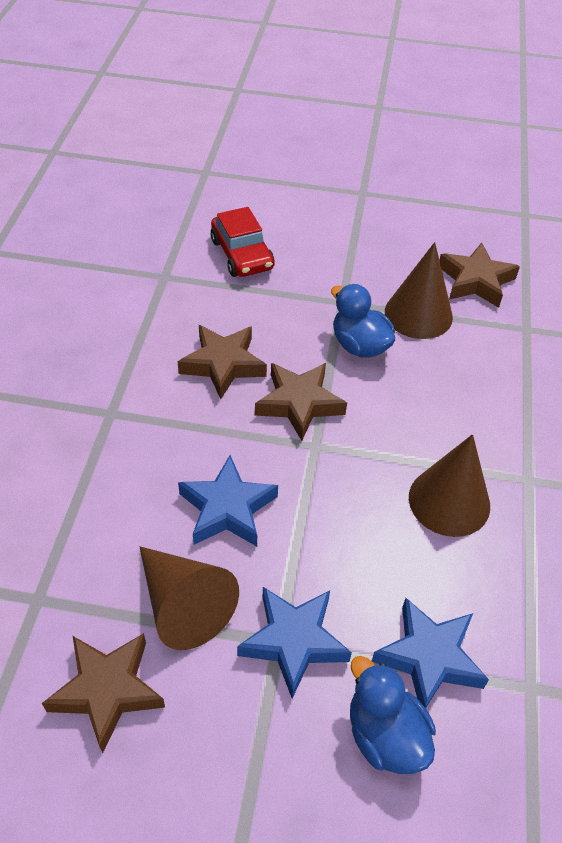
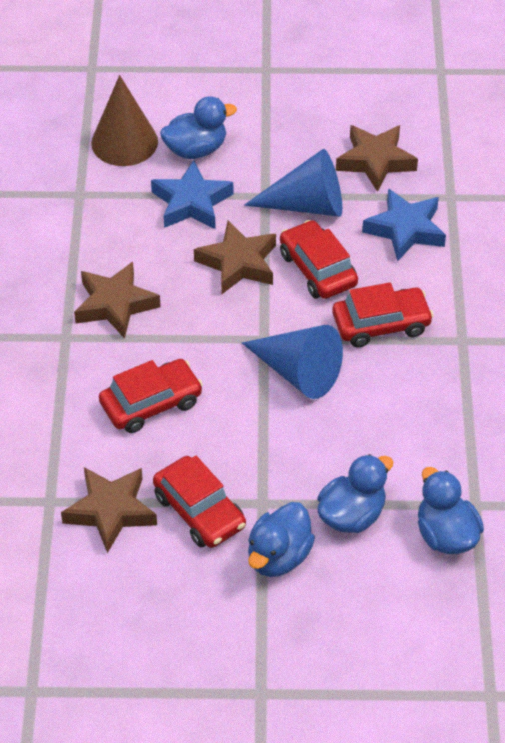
blue cone: none = 0 -> [242,325,343,399] [244,149,342,217] = 2
blue duck: [331,284,395,358] [350,656,436,774] = 2 -> [160,96,237,159] [248,502,315,577] [317,454,393,533] [418,467,484,554] = 4
blue star: [178,455,278,546] [237,587,352,698] [371,598,489,708] = 3 -> [151,160,233,229] [362,189,446,261] = 2
brown cone: [140,546,239,650] [385,242,453,339] [409,434,490,537] = 3 -> [91,75,158,166] = 1
red car: [210,207,275,277] = 1 -> [99,359,203,433] [153,456,246,548] [280,220,358,299] [332,282,434,347] = 4

